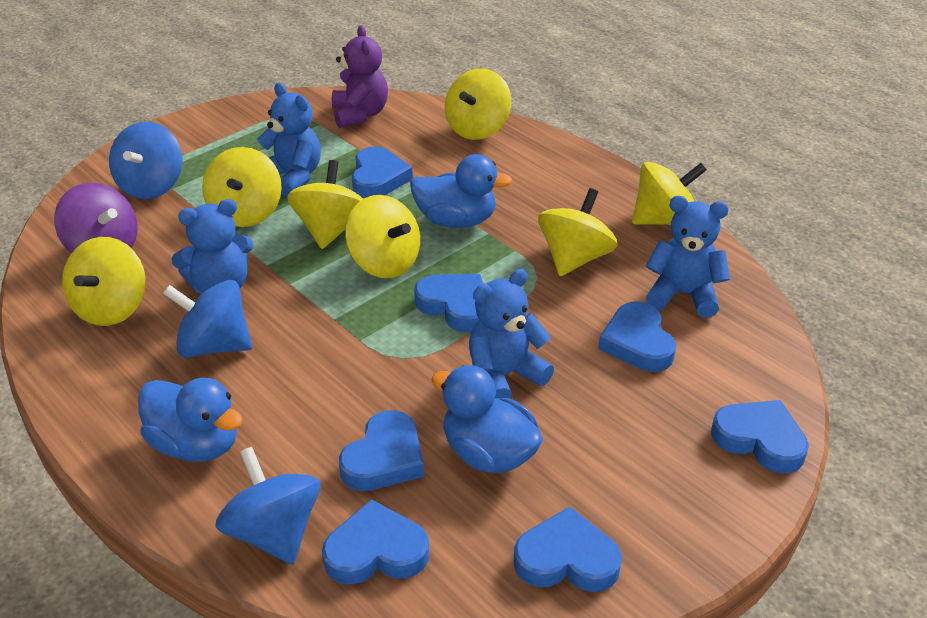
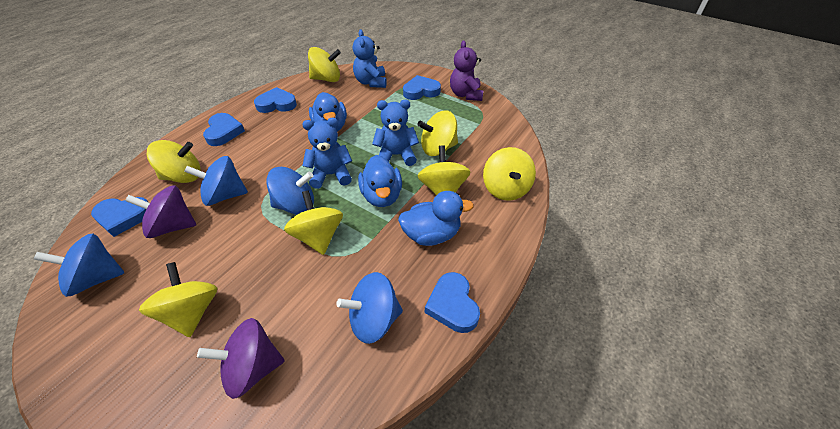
blue heart: [322,499,429,585] [339,410,424,491] [352,146,413,198] [414,274,483,332] [513,506,622,592] [598,301,676,372] [711,400,809,473] = 7 -> [91,197,149,237] [203,113,245,146] [254,87,297,113] [403,75,441,100] [425,272,480,333] = 5
blue spinning top: [109,122,182,199] [163,280,252,358] [215,447,320,565] = 3 -> [34,233,124,297] [184,156,248,206] [266,167,314,215] [336,272,403,344] = 4
blue teddy bear: [171,199,253,294] [257,83,321,196] [469,269,554,399] [646,196,730,317] = 4 -> [302,118,352,189] [353,30,387,88] [372,100,419,166] = 3
purple spinning top: [54,183,138,254] = 1 -> [125,186,196,238] [197,318,285,399] = 2

